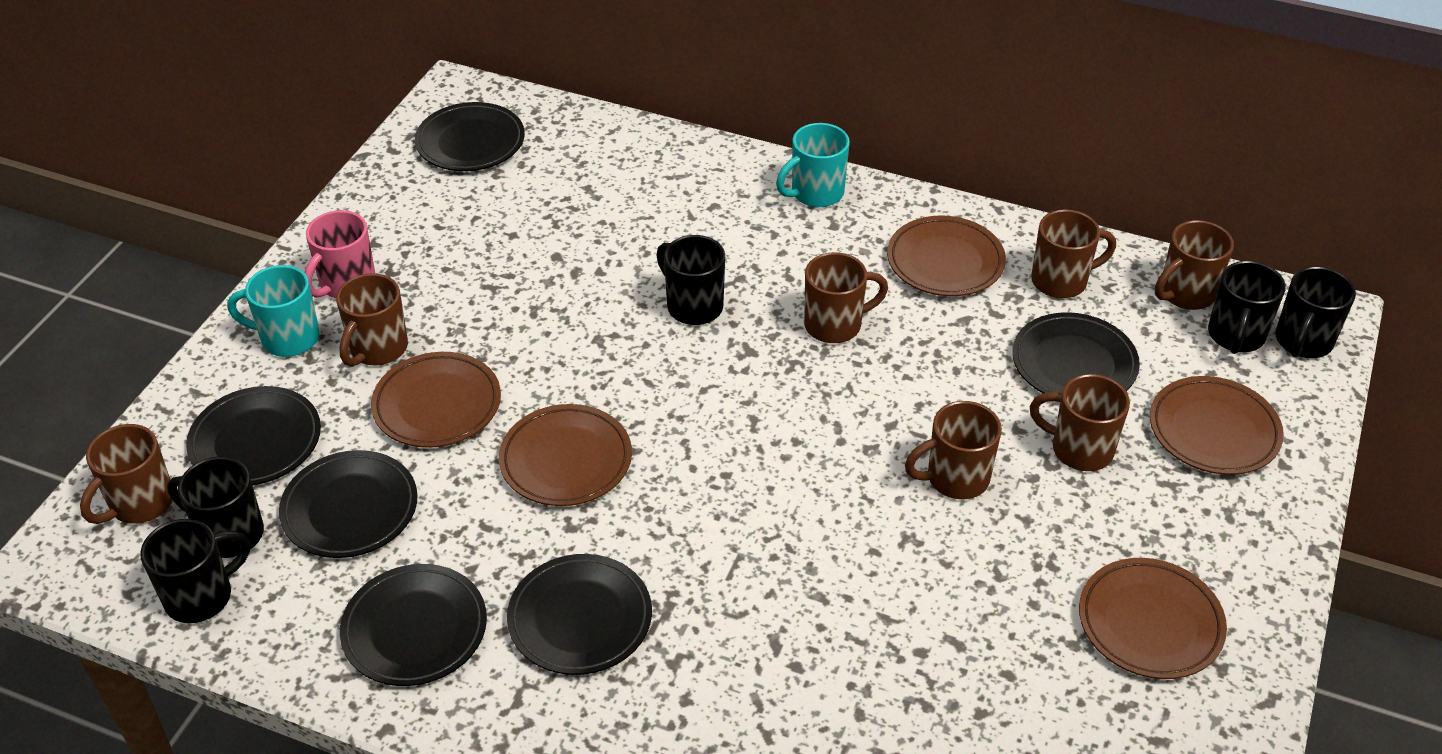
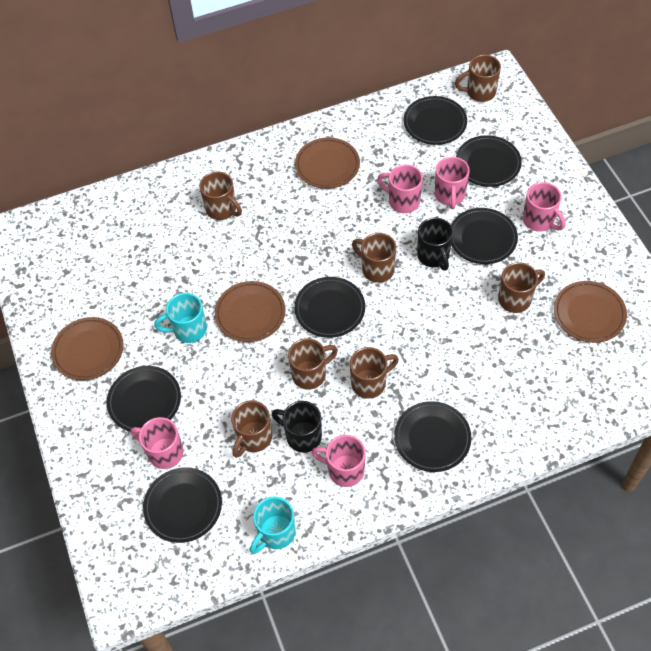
black mug: [140,519,250,623] [167,457,264,558] [656,235,725,325] [1208,261,1286,354] [1275,267,1356,358] = 5 -> [272,401,322,453] [417,218,453,271] = 2
black plate: [186,386,321,485] [279,450,418,558] [340,564,487,686] [415,102,525,171] [507,554,652,675] [1012,312,1140,393] = 6 -> [107,366,181,432] [143,467,222,543] [294,277,365,338] [394,401,471,472] [403,96,467,145] [451,208,518,264] [456,135,522,187] = 7
brown plate: [371,352,501,448] [499,404,632,506] [887,216,1006,296] [1079,558,1227,679] [1150,376,1284,475] = 5 -> [51,317,124,380] [215,281,286,342] [295,137,360,189] [554,281,627,343] = 4
pink mug: [305,210,375,298] = 1 -> [131,417,184,469] [311,435,366,487] [377,164,423,213] [435,157,470,209] [523,182,565,232] = 5

